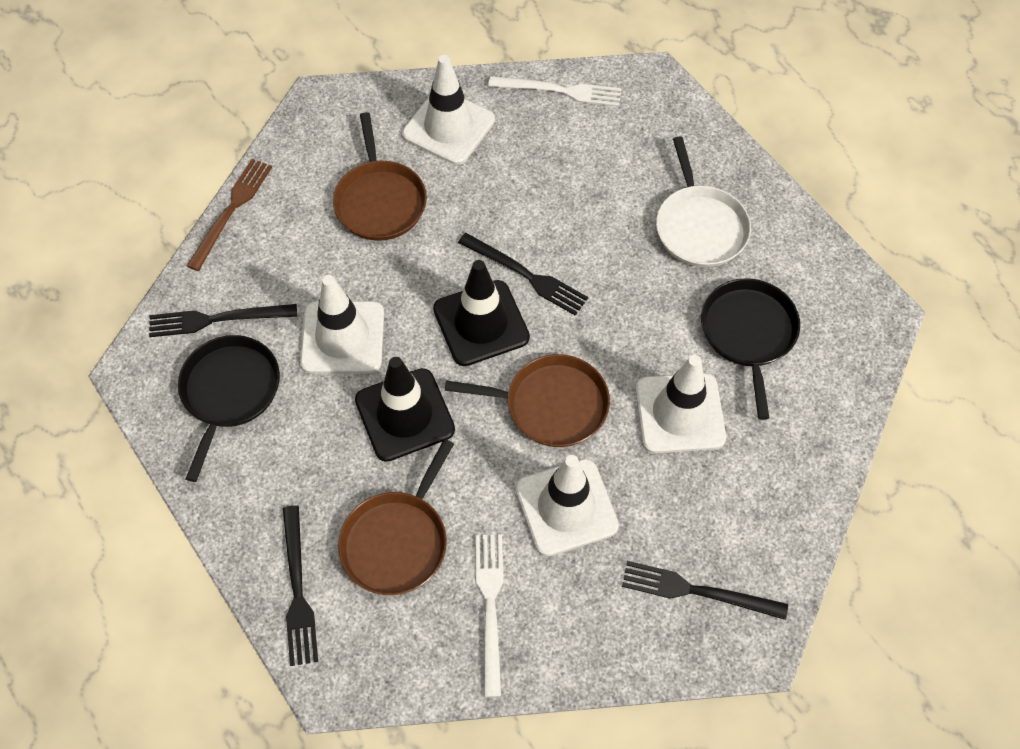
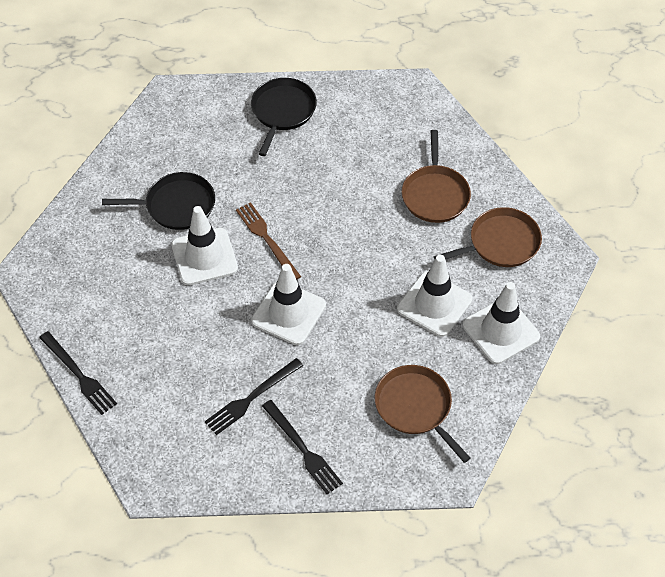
black fork: [149,304,297,337] [283,505,318,666] [458,233,588,316] [622,561,788,620] = 4 -> [39,331,117,415] [205,358,303,435] [262,400,343,494] = 3
black traffic cone: [355,357,455,462] [433,260,530,366] = 2 -> none = 0
white fork: [475,534,504,697] [488,76,622,107] = 2 -> none = 0
white pan: [656,136,751,267] = 1 -> none = 0

